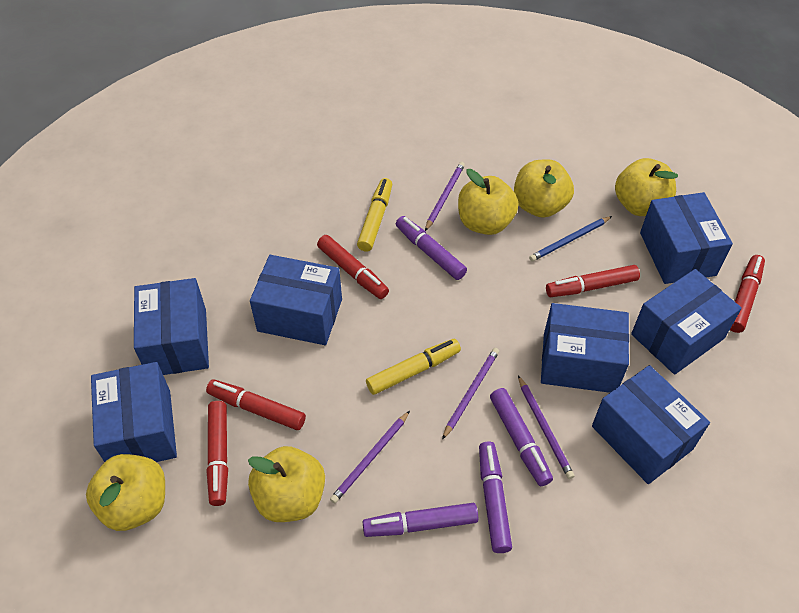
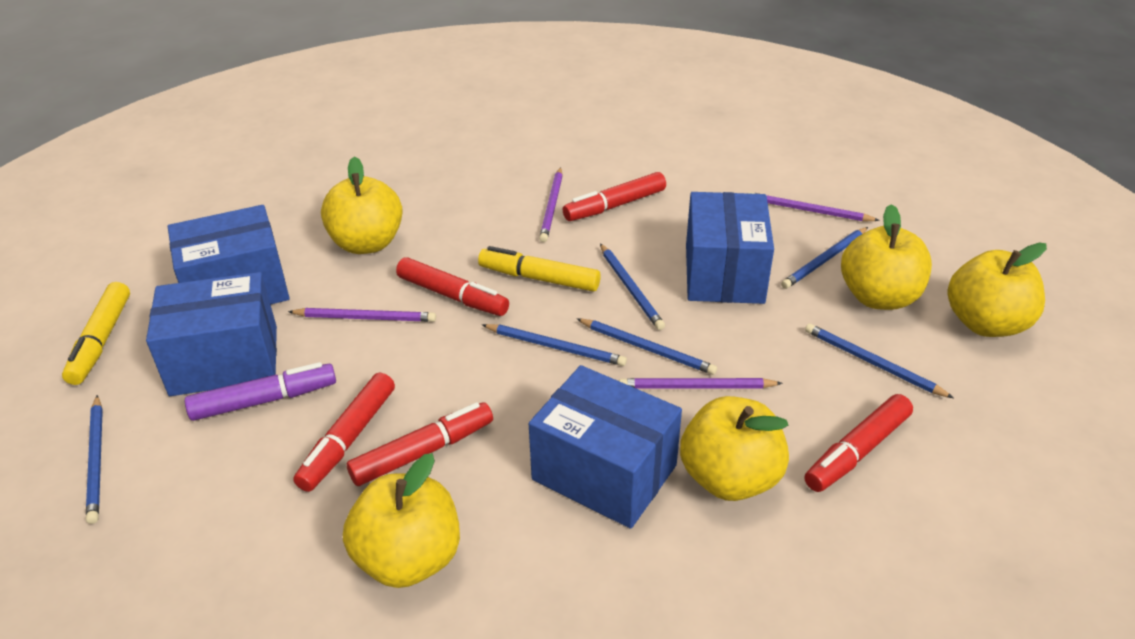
blue box: [91,362,177,462] [134,278,209,375] [250,255,342,345] [541,303,629,393] [592,365,710,484] [631,269,742,375] [640,192,733,284] = 7 -> [146,272,277,396] [168,205,290,305] [529,365,682,529] [686,192,774,304] = 4
blue pencil: [529,216,612,261] = 1 -> [86,395,103,524] [482,324,627,366] [577,318,717,375] [600,244,665,330] [781,227,868,289] [805,323,953,398] = 6
purple marker: [362,503,478,537] [396,216,467,280] [479,441,512,553] [490,388,553,486] = 4 -> [185,362,336,421] = 1

